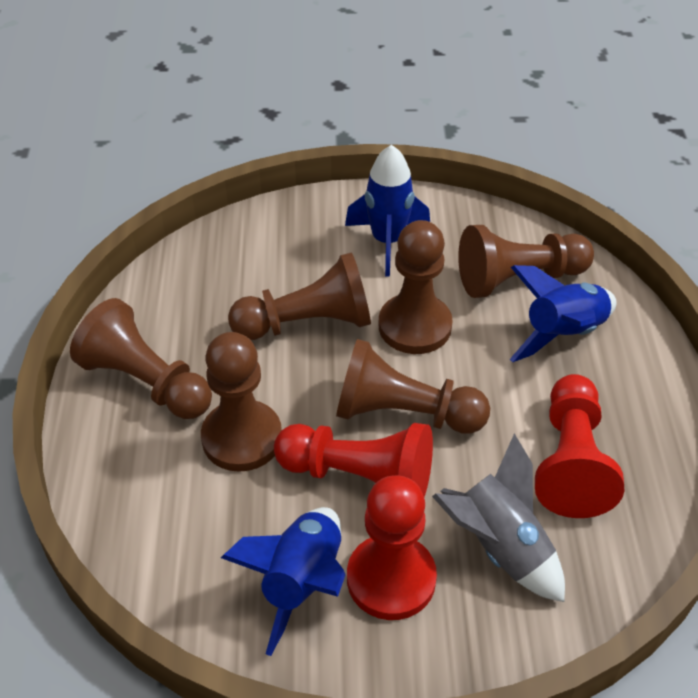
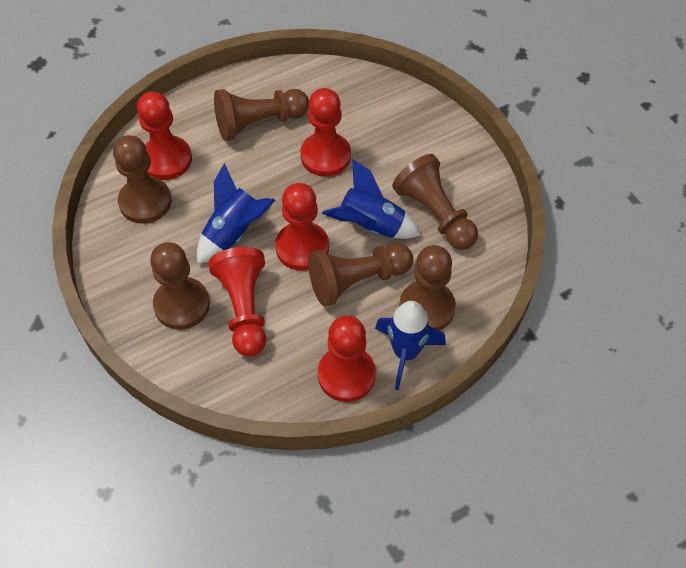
grey rocket: [432,434,565,602] = 1 -> none = 0
red pawn: [274,423,433,497] [347,475,437,620] [535,374,625,518] = 3 -> [137,92,192,180] [208,247,266,356] [275,183,329,271] [300,88,351,177] [318,316,376,402] = 5

